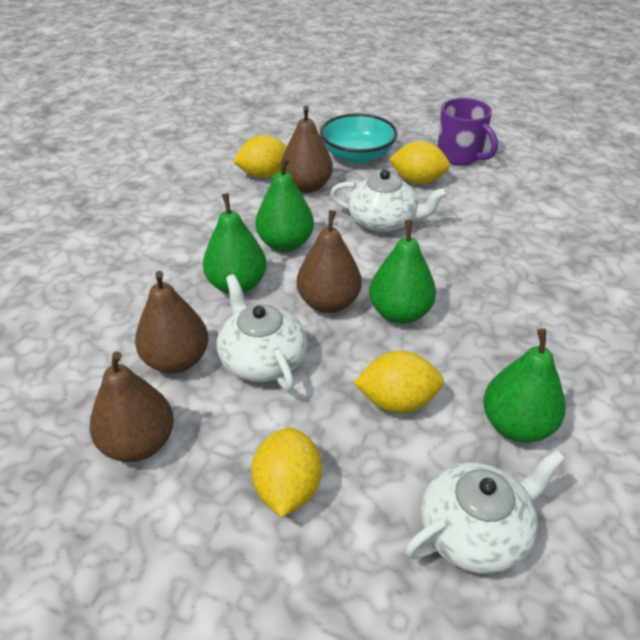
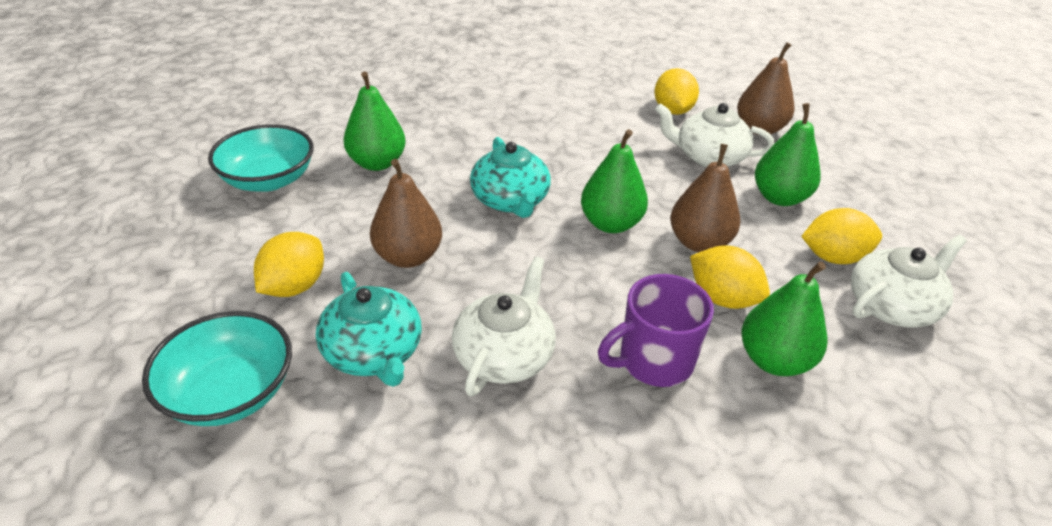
brown pear: [90,351,174,462] [135,271,208,374] [281,106,333,193] [297,210,362,313] = 4 -> [370,159,442,268] [670,144,740,252] [737,42,794,135] = 3
turquoise bowl: [320,113,398,164] = 1 -> [142,311,292,426] [208,124,314,192] = 2
turquoise teapot: none = 0 -> [316,272,422,387] [470,137,551,218] = 2

